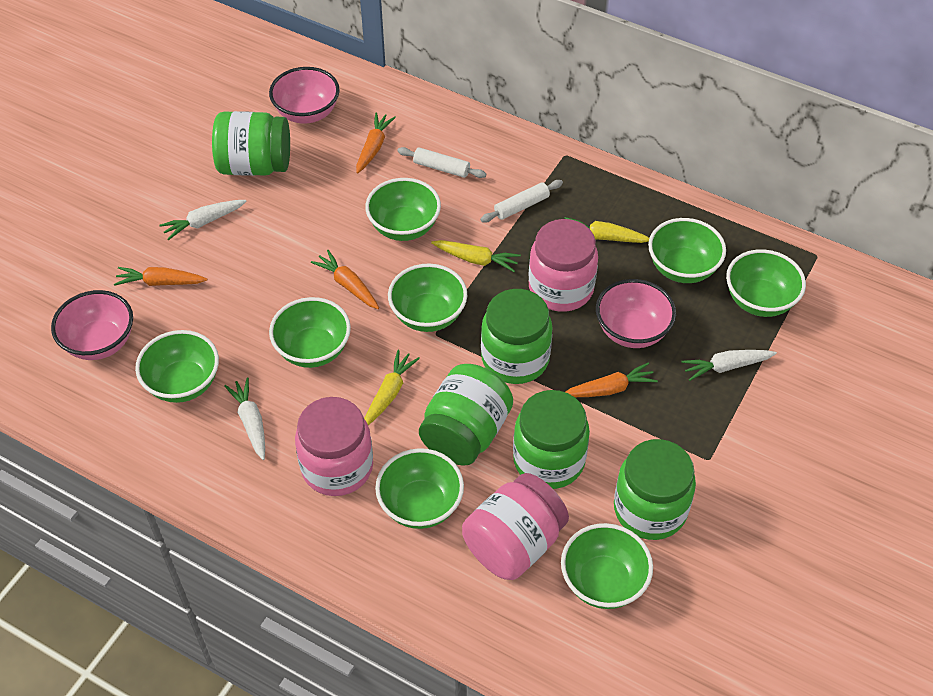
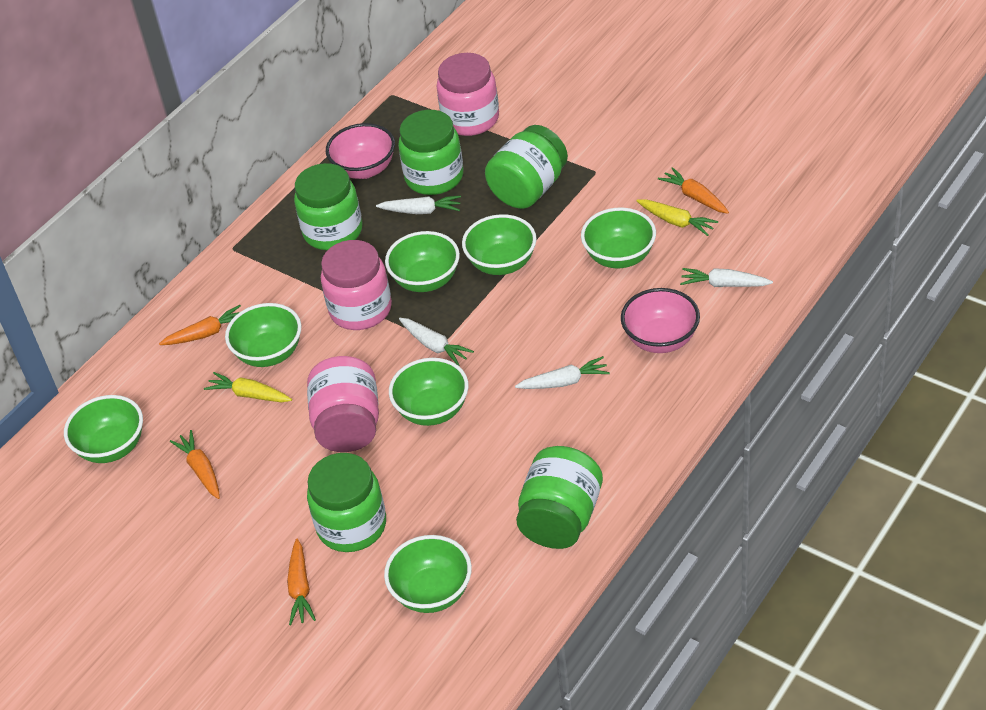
green bowl: [135,330,219,403] [269,297,351,368] [365,178,441,241] [375,448,464,529] [388,263,467,332] [561,523,653,609] [648,218,726,283] [726,249,806,317] = 8 -> [64,395,143,463] [225,303,301,367] [384,535,472,613] [385,231,460,292] [389,358,469,426] [462,214,537,275] [581,208,656,268] = 7
pink bowl: [51,290,133,360] [269,67,340,124] [596,279,676,348] = 3 -> [326,123,395,179] [621,288,700,353] = 2
white carrot: [159,200,246,240] [224,377,265,460] [681,350,777,381] = 3 -> [376,195,461,214] [399,318,474,366] [515,356,610,389] [680,268,773,287] = 4
white rolling pin: [397,147,486,178] [480,180,563,223] = 2 -> none = 0
yellow carrot: [364,350,420,425] [431,240,521,272] [564,217,649,243] = 3 -> [204,372,292,402] [636,199,718,236] = 2

